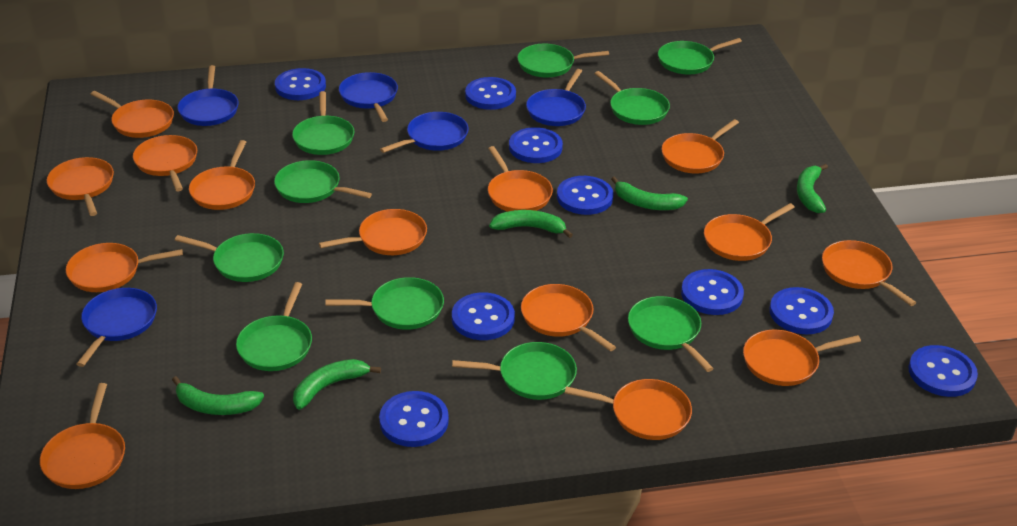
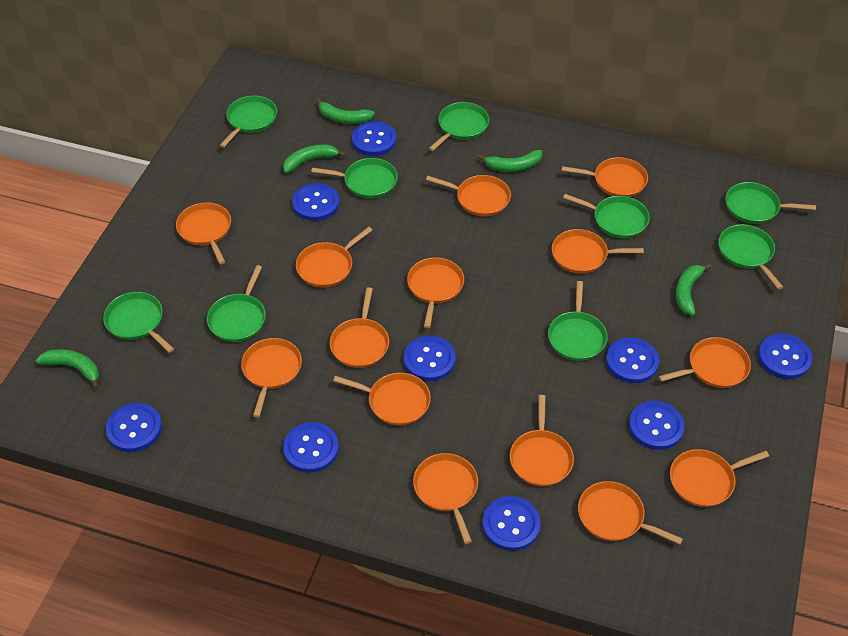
blue pan: [77,288,157,367] [178,65,239,126] [339,72,398,122] [380,112,469,153] [526,69,586,126] = 5 -> none = 0
green pan: [175,233,284,282] [236,282,312,371] [274,160,372,203] [292,91,354,155] [326,277,444,330] [452,342,577,400] [517,44,609,77] [595,71,670,125] [628,296,714,372] [658,38,742,74] = 10 -> [103,292,174,353] [207,265,266,342] [220,96,277,148] [311,158,398,198] [429,102,489,151] [548,281,608,361] [563,194,650,238] [718,224,783,289] [725,182,816,224] = 9

